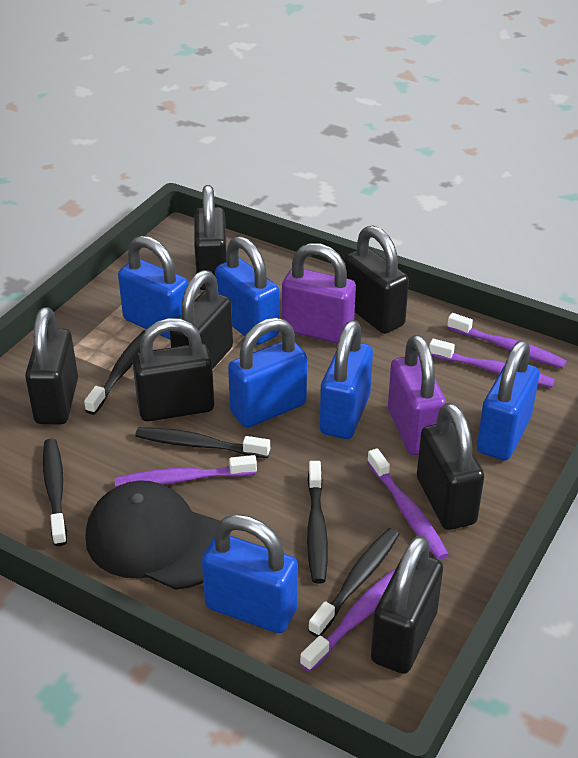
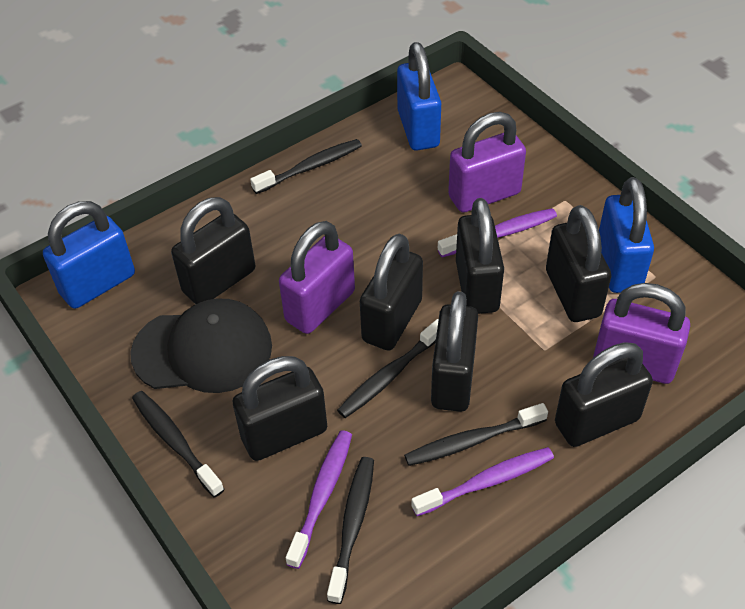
blue padlock: [118,236,188,340] [202,514,298,633] [215,236,279,345] [228,317,307,428] [320,320,373,439] [477,340,539,460] = 6 -> [43,201,135,309] [397,42,441,150] [599,177,654,293] = 3
purple padlock: [282,243,356,344] [388,335,446,455] = 2 -> [279,221,355,334] [448,112,526,213] [593,283,690,384] = 3
purple toothbrush: [115,455,257,488] [300,567,397,672] [367,448,449,560] [429,339,555,388] [447,313,567,369] = 5 -> [286,430,352,569] [411,447,554,516] [438,208,557,258] = 3

